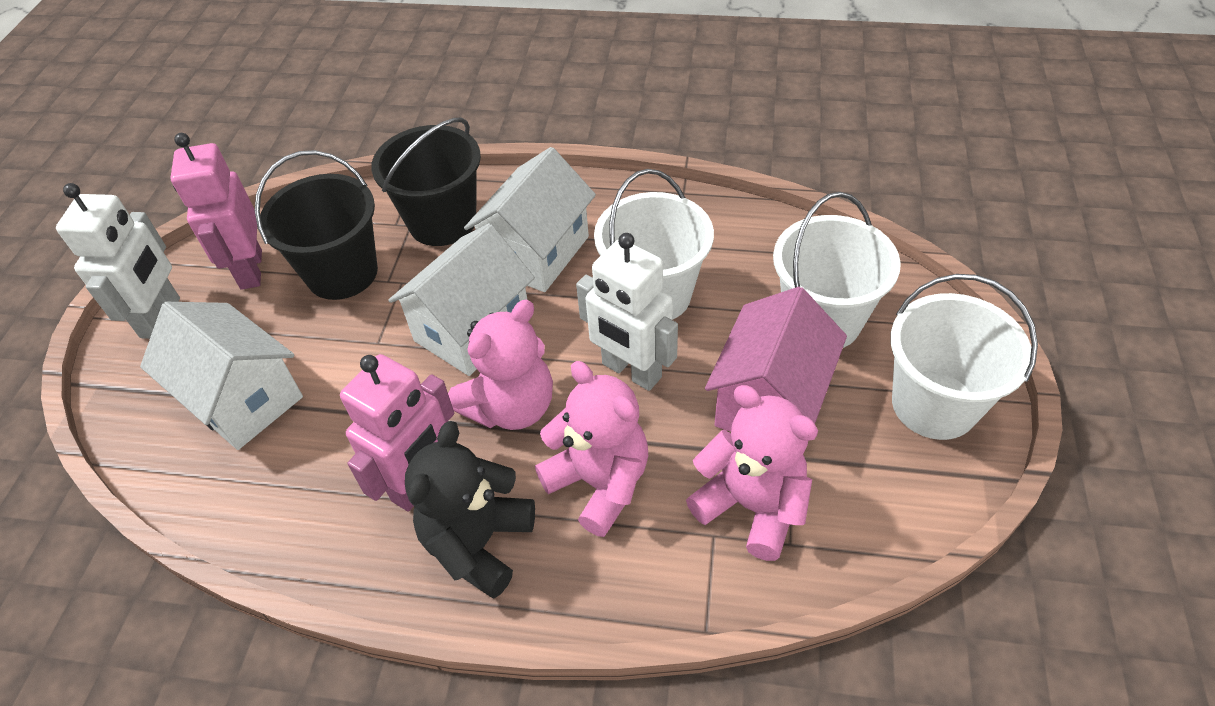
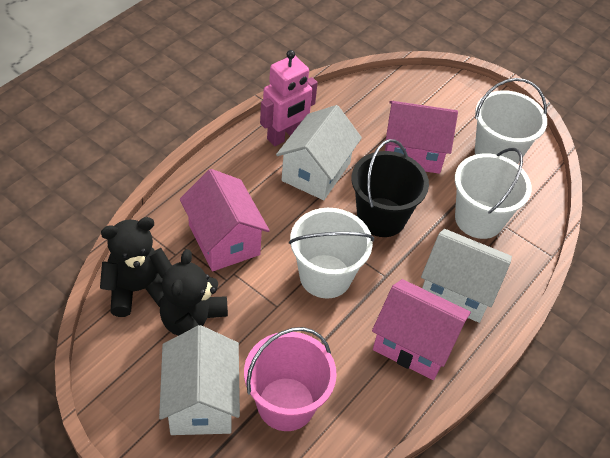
black bucket: [255,150,378,300] [371,118,481,246] = 2 -> [352,139,429,237] = 1
black teddy bear: [405,421,535,599] = 1 -> [100,217,172,317] [160,249,228,336] = 2
pink bucket: none = 0 -> [244,327,337,431] = 1
pink house: [705,287,847,432] = 1 -> [180,169,270,271] [372,279,471,380] [385,101,458,174] = 3
pink robot: [170,133,262,290] [340,354,454,512] = 2 -> [260,50,318,146] = 1
pink teddy bear: [448,300,553,430] [535,361,648,537] [686,385,818,561] = 3 -> none = 0
white robot: [56,183,180,339] [576,233,678,391] = 2 -> none = 0

